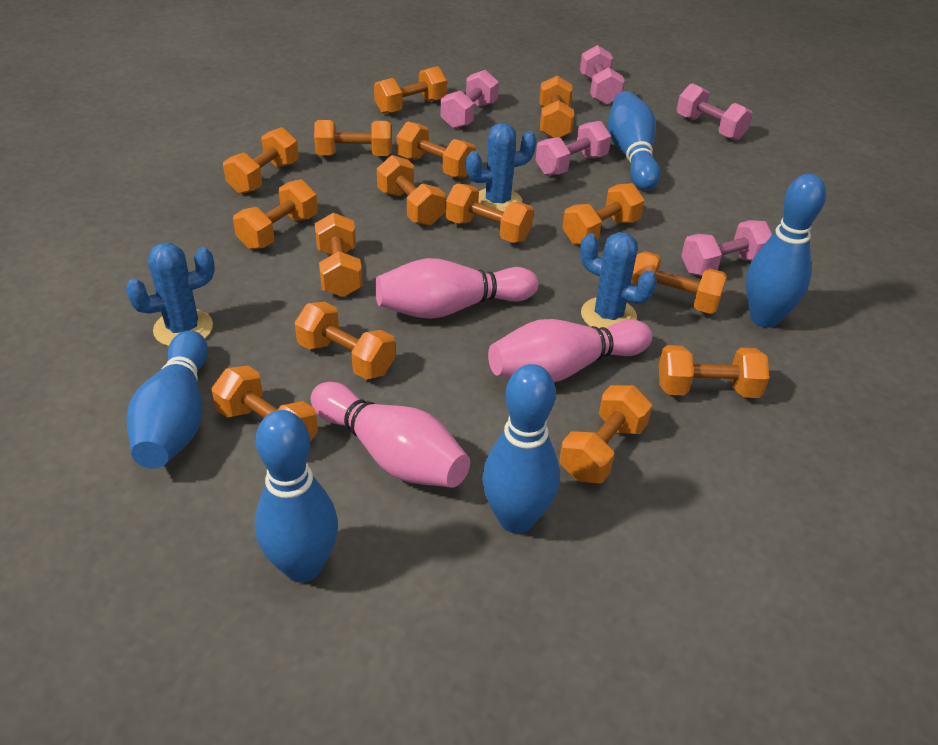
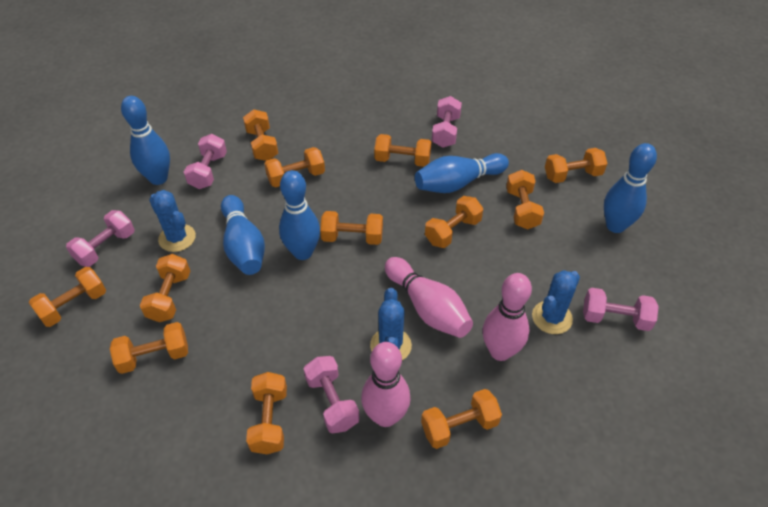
orange dumbbell: [212,366,318,442] [223,127,299,194] [233,179,318,250] [294,302,395,380] [314,120,392,156] [315,213,363,297] [374,66,447,114] [377,155,445,226] [397,122,475,178] [445,184,534,243] [540,75,574,138] [559,385,652,483] [562,183,644,245] [631,251,727,314] [659,345,769,398] = 15 -> [29,267,106,327] [110,322,188,374] [140,254,190,322] [243,109,278,161] [246,372,287,454] [264,147,325,188] [320,211,383,245] [374,134,432,167] [421,389,502,449] [425,196,483,248] [506,170,544,229] [545,148,608,183] = 12

